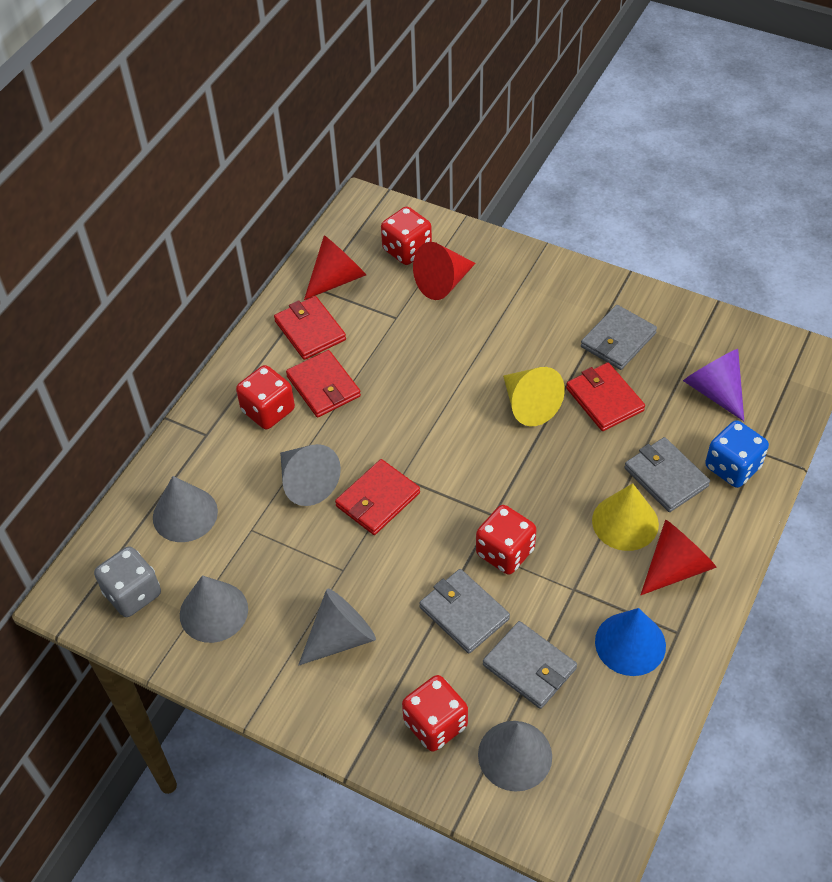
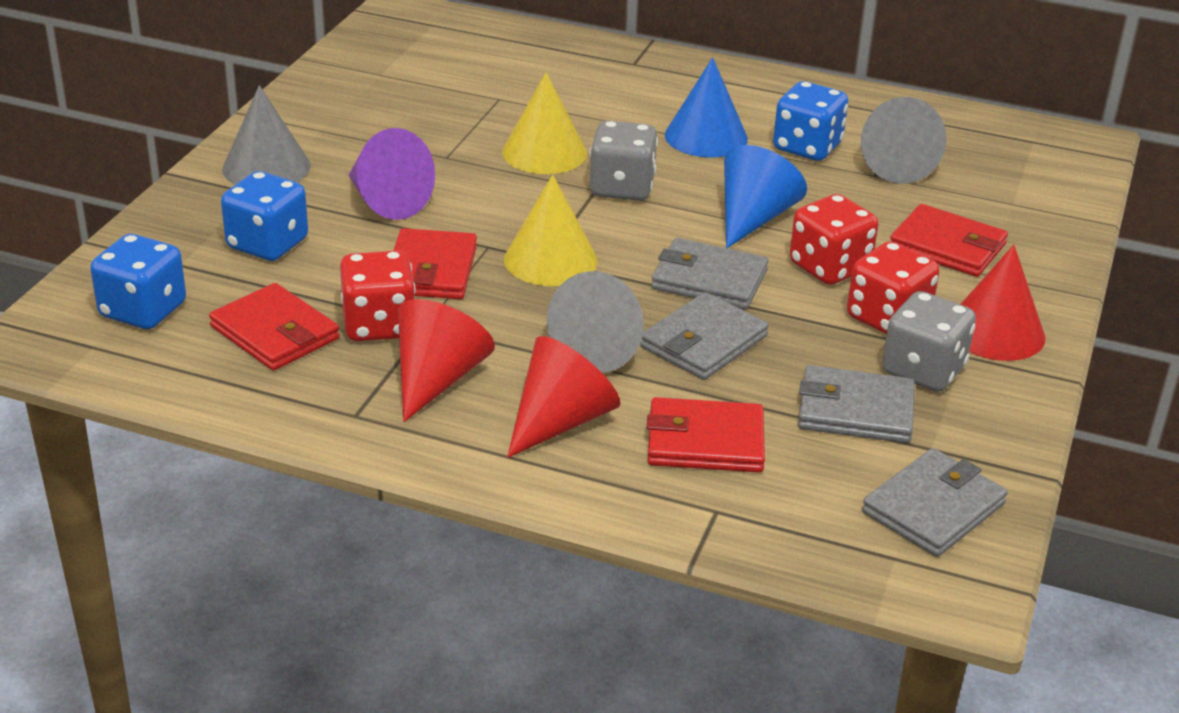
blue cone: [595,608,666,676] = 1 -> [665,57,748,158] [724,145,807,248] = 2
blue dice: [705,420,769,488] = 1 -> [90,234,186,329] [221,171,308,261] [773,81,848,161] = 3
grey cone: [153,476,218,542] [180,576,248,643] [280,444,341,506] [298,588,376,666] [478,721,552,792] = 5 -> [222,85,311,185] [547,271,643,373] [861,97,946,184] = 3
grey dice: [94,546,161,617] = 1 -> [590,121,658,201] [882,291,976,392] = 2
red dice: [236,365,295,429] [381,206,432,265] [402,675,468,752] [476,505,536,575] = 4 -> [340,250,416,341] [790,194,878,285] [847,241,940,334] = 3

